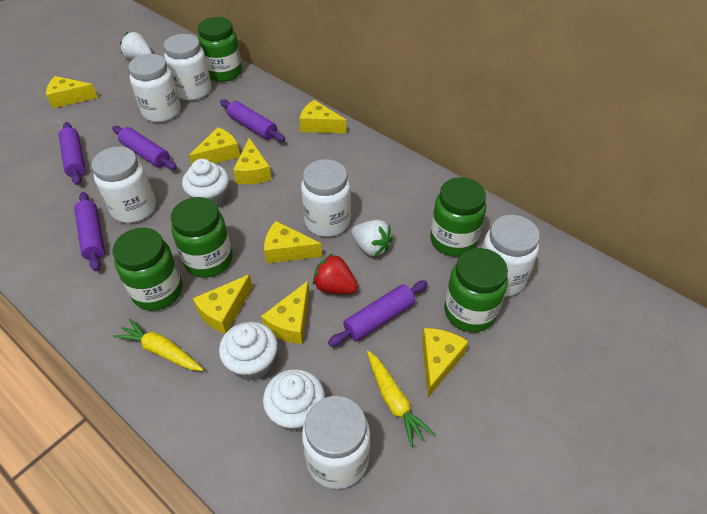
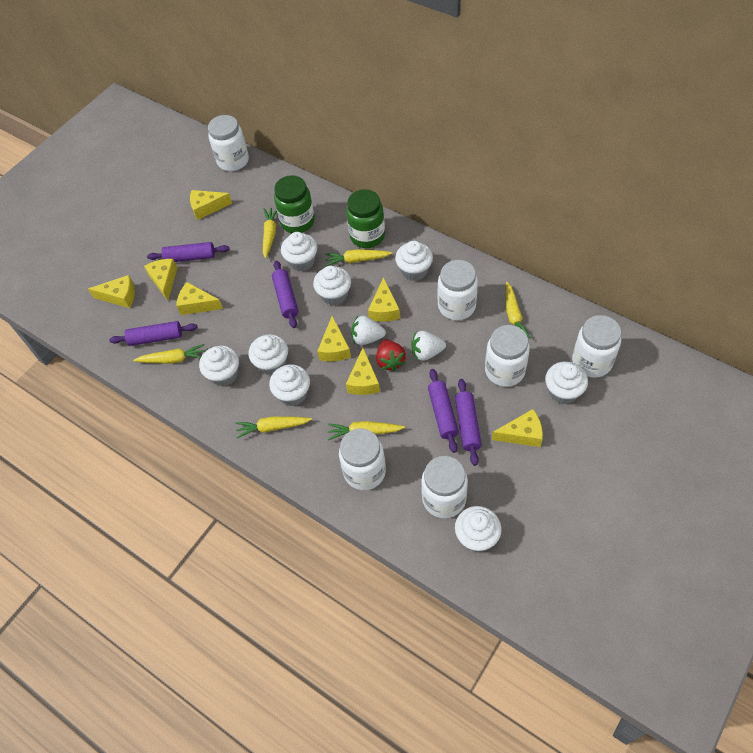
green jar: [113,228,183,310] [171,197,232,278] [198,17,242,82] [430,177,486,256] [444,248,508,332] = 5 -> [274,175,315,233] [346,189,385,248] = 2
white cupcake: [182,159,229,208] [219,322,278,381] [263,369,325,432] = 3 -> [199,345,239,386] [249,334,288,375] [269,364,310,406] [281,232,317,271] [313,266,351,306] [395,241,433,281] [455,506,502,552] [545,361,588,404] = 8
yellow carrot: [114,318,204,371] [367,351,434,447] = 2 -> [133,344,205,364] [235,416,312,438] [263,208,277,259] [325,249,393,266] [328,421,405,440] [506,282,531,339] = 6

